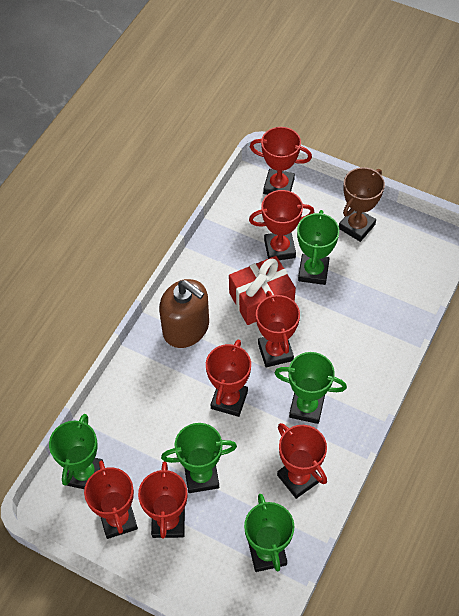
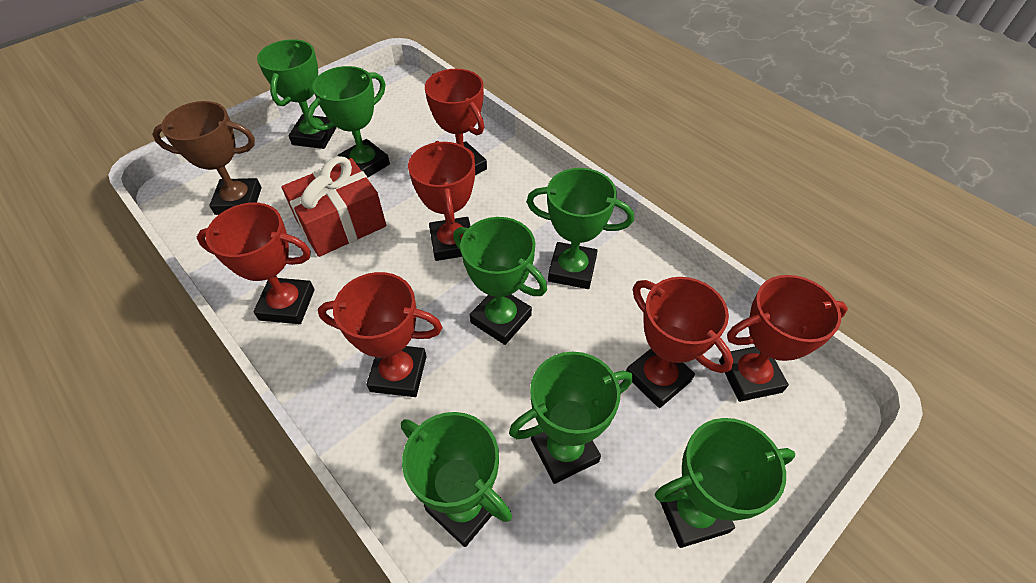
brown soap dispenser: [159,279,209,348] = 1 -> none = 0
green trophy: [49,414,104,489] [161,423,237,493] [244,494,295,572] [274,352,347,424] [297,210,339,285] = 5 -> [257,39,337,149] [307,66,390,178] [401,412,512,547] [453,217,547,345] [509,352,633,484] [527,168,634,289] [655,418,795,548] = 7
red trophy: [84,461,138,539] [138,462,188,538] [206,339,251,417] [249,190,314,260] [250,127,312,195] [256,291,300,367] [277,423,327,499] = 7 -> [197,203,315,324] [318,272,442,397] [408,141,475,261] [425,69,487,175] [626,277,733,408] [719,275,848,402] = 6

